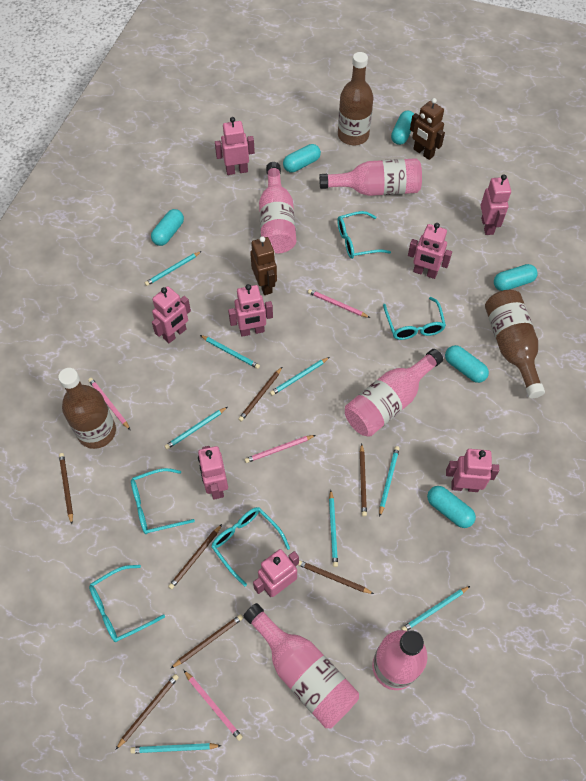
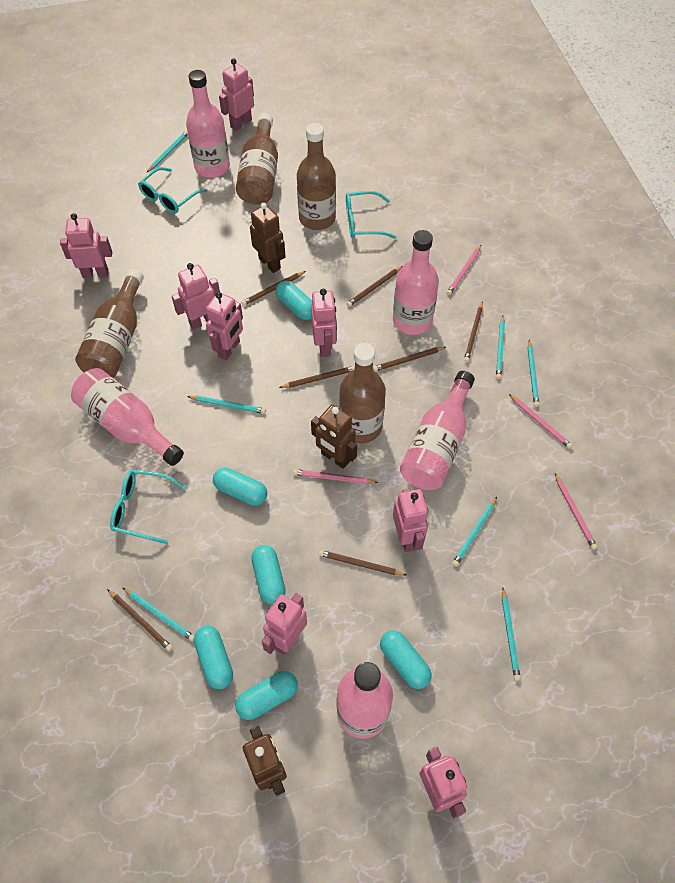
brown bottle: [58,368,116,449] [338,52,373,145] [485,290,545,398] = 3 -> [75,269,144,378] [236,113,278,205] [297,123,336,230] [339,343,386,443] = 4
brown robot: [250,236,277,295] [410,98,445,160] = 2 -> [243,726,287,796] [250,203,286,273] [311,405,357,469] = 3
turquoise glasses: [89,565,165,642] [131,468,195,534] [211,507,290,587] [337,211,391,259] [383,297,446,340] = 5 -> [110,470,186,544] [138,167,207,213] [346,191,397,239] = 3
turquoise pencil: [130,743,222,754] [145,251,202,286] [165,407,227,449] [200,335,260,369] [270,357,329,396] [329,490,338,567] [379,446,400,517] [401,586,470,631] = 8 -> [123,588,194,641] [147,131,188,172] [187,396,266,414] [452,497,497,567] [496,316,505,379] [502,588,521,681] [528,340,539,407] = 7

